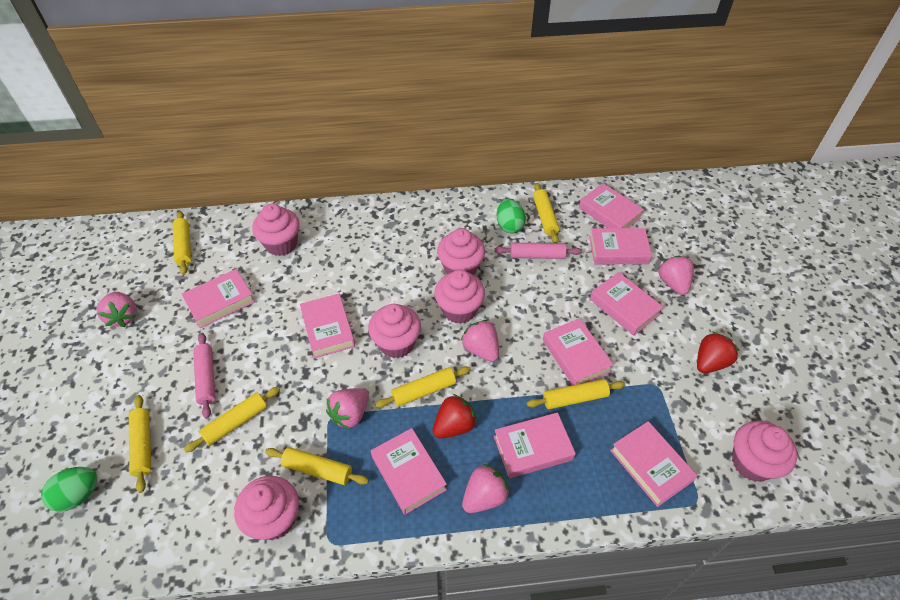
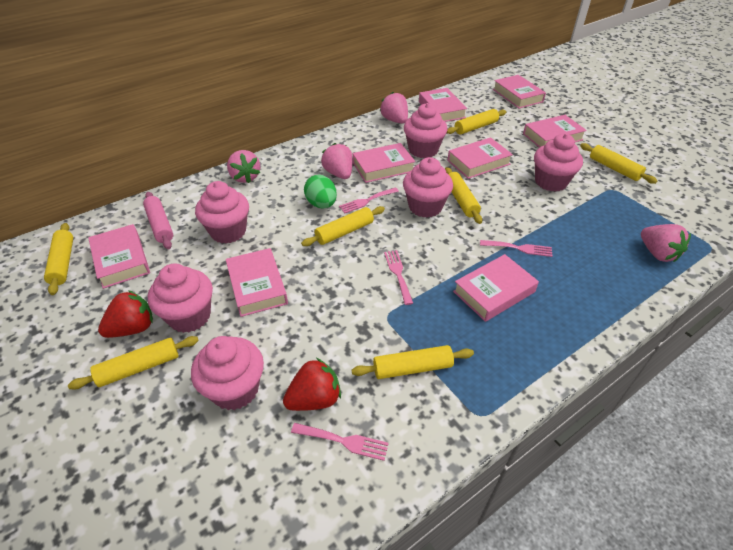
green egg: [41,467,97,512] [497,199,526,234] = 2 -> [304,175,337,208] = 1
pink book: [182,269,255,328] [300,294,355,358] [371,428,447,515] [494,412,576,478] [543,318,614,385] [579,183,644,228] [589,228,652,264] [590,272,663,336] [610,421,697,507] = 9 -> [88,224,150,289] [226,248,288,317] [353,143,415,183] [419,88,467,122] [447,137,513,179] [453,254,539,322] [493,75,546,108] [523,115,587,147] = 8
pink fork: none = 0 -> [291,423,389,461] [339,187,399,213] [384,250,413,305] [480,240,552,257] = 4
pink rolling pin: [193,333,216,419] [494,242,582,259] = 2 -> [143,192,173,249] = 1
pink strawberry: [97,292,137,327] [326,388,369,429] [461,320,499,362] [462,464,510,513] [658,255,694,295] = 5 -> [227,150,260,183] [321,143,353,179] [380,92,408,123] [641,224,691,262] = 4

